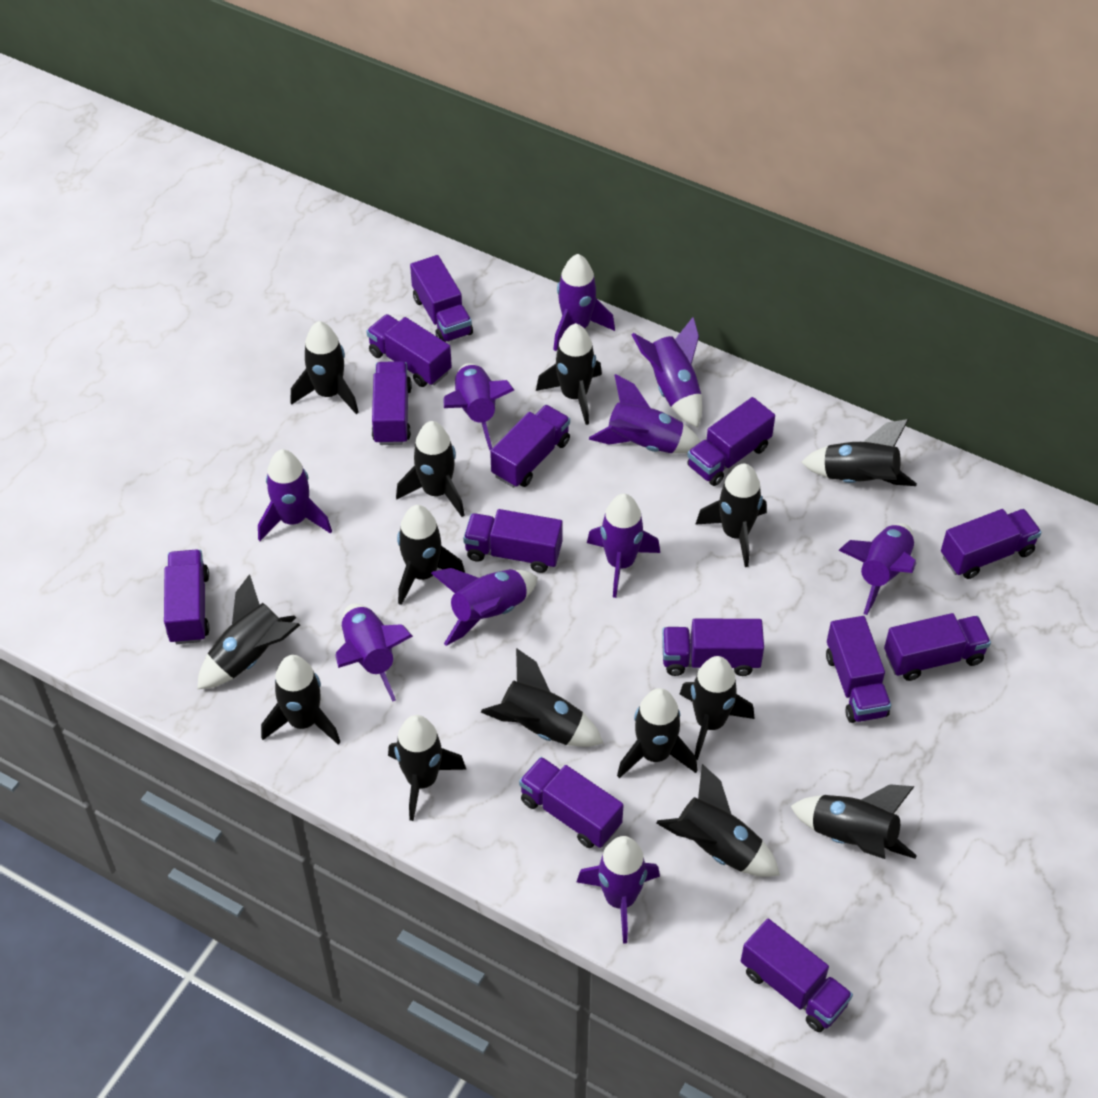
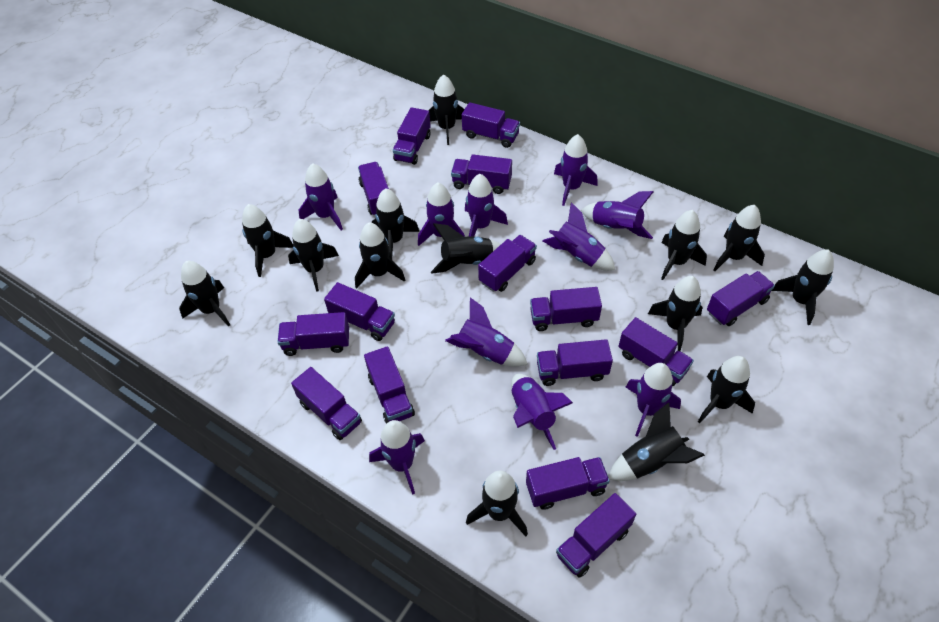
purple truck: [164,550,209,644] [366,314,452,387] [372,361,412,445] [410,255,473,342] [463,509,563,573] [490,405,570,488] [519,757,623,848] [662,619,764,676] [687,397,775,486] [741,919,853,1032] [826,616,891,723] [884,613,991,681] [941,509,1042,579] = 13 -> [277,312,349,356] [291,367,362,440] [324,282,395,341] [358,162,389,215] [364,346,415,424] [393,107,431,165] [451,154,512,194] [462,102,520,148] [478,235,537,292] [526,457,610,510] [530,287,602,331] [537,339,613,386] [556,493,636,578] [619,317,694,386] [707,271,775,326] = 15

